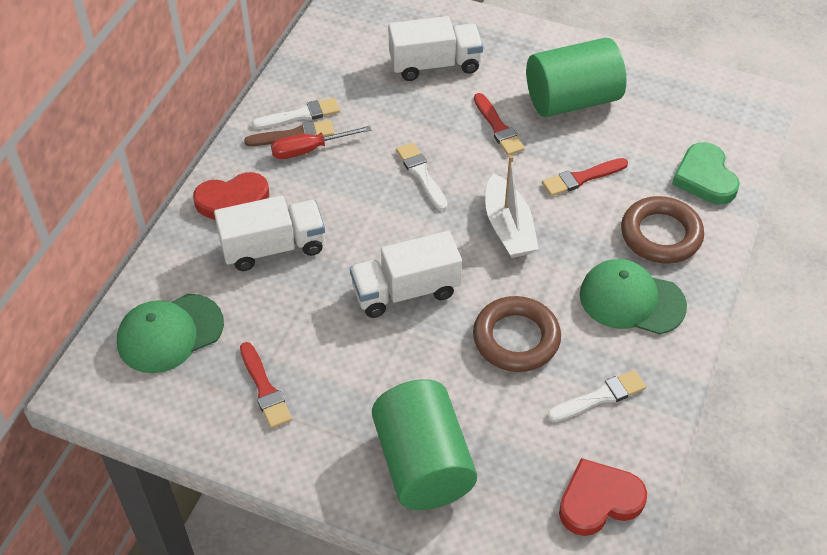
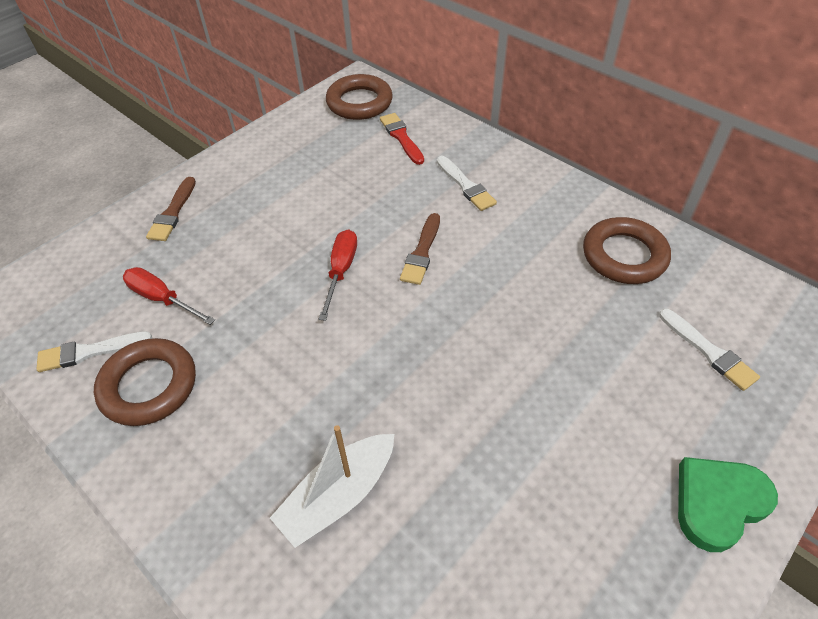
brown brush: [244,120,335,146] = 1 -> [146,177,196,241] [400,213,440,285] = 2
brown ring: [473,296,561,372] [621,196,704,264] = 2 -> [94,338,196,426] [326,74,393,120] [583,217,671,284] = 3
green cap: [117,294,224,373] [580,259,687,335] = 2 -> none = 0
green cylinder: [372,379,477,510] [526,38,627,117] = 2 -> none = 0
red brush: [240,342,292,429] [474,93,525,155] [542,158,628,196] = 3 -> [380,113,424,165] = 1
red heart: [193,172,269,220] [559,458,647,536] = 2 -> none = 0
red screwdriver: [271,126,371,159] = 1 -> [123,267,215,325] [319,229,357,321] = 2
white truck: [214,195,325,271] [350,231,462,318] [388,16,483,81] = 3 -> none = 0

